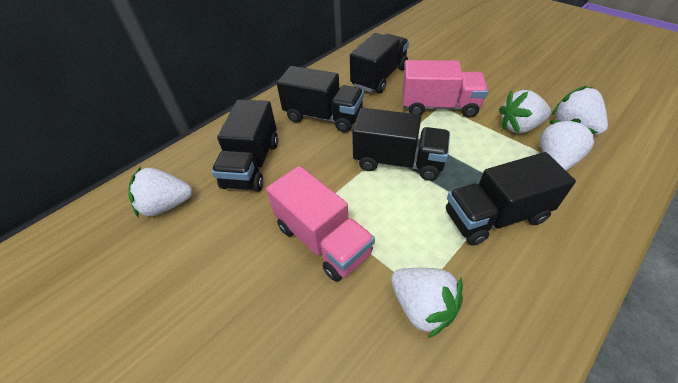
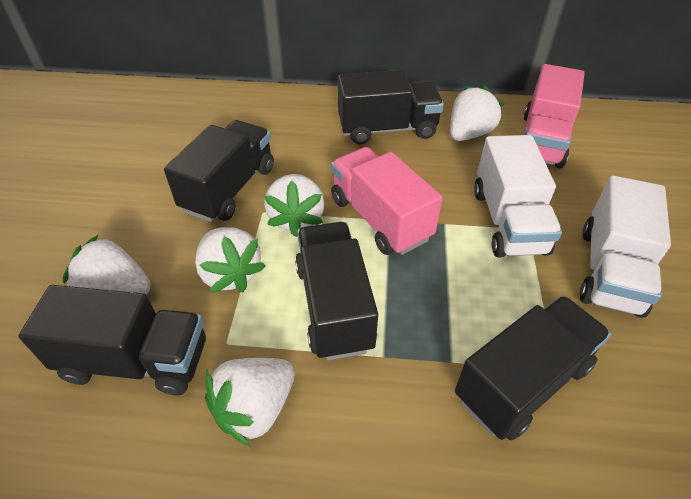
white truck: none = 0 -> [474,135,562,257] [580,175,671,318] = 2

